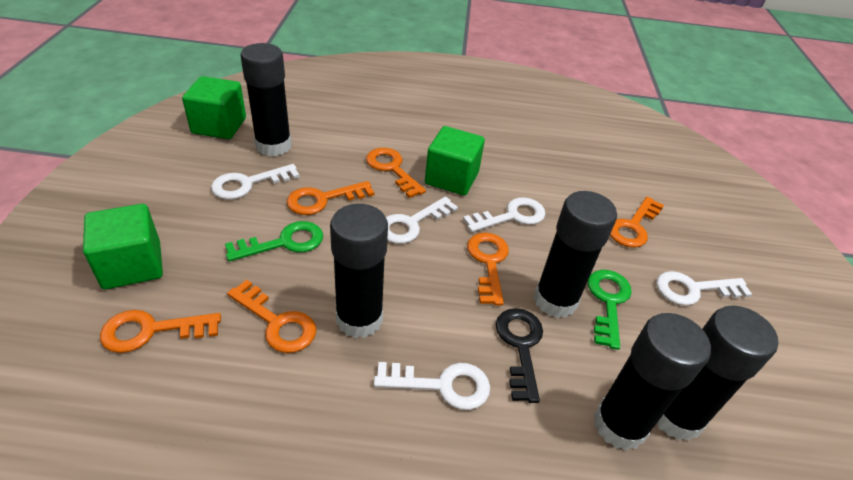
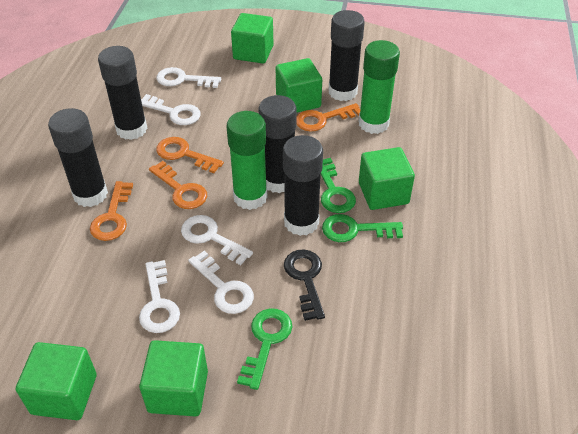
green cube: [83,204,163,289] [182,76,246,139] [425,126,485,195] = 3 -> [16,342,97,420] [139,340,208,417] [231,13,273,63] [276,58,322,113] [359,147,415,210] = 5
green glue stick: none = 0 -> [226,111,268,210] [359,40,400,134] = 2
green key: [225,221,323,262] [588,270,632,350] = 2 -> [237,308,292,390] [321,158,356,213] [322,214,403,242] = 3
orange key: [100,310,221,353] [227,280,317,353] [287,181,374,215] [366,148,426,198] [467,233,509,306] [610,197,664,248] = 6 -> [90,181,133,241] [149,161,207,209] [156,137,224,173] [296,103,360,132] = 4

